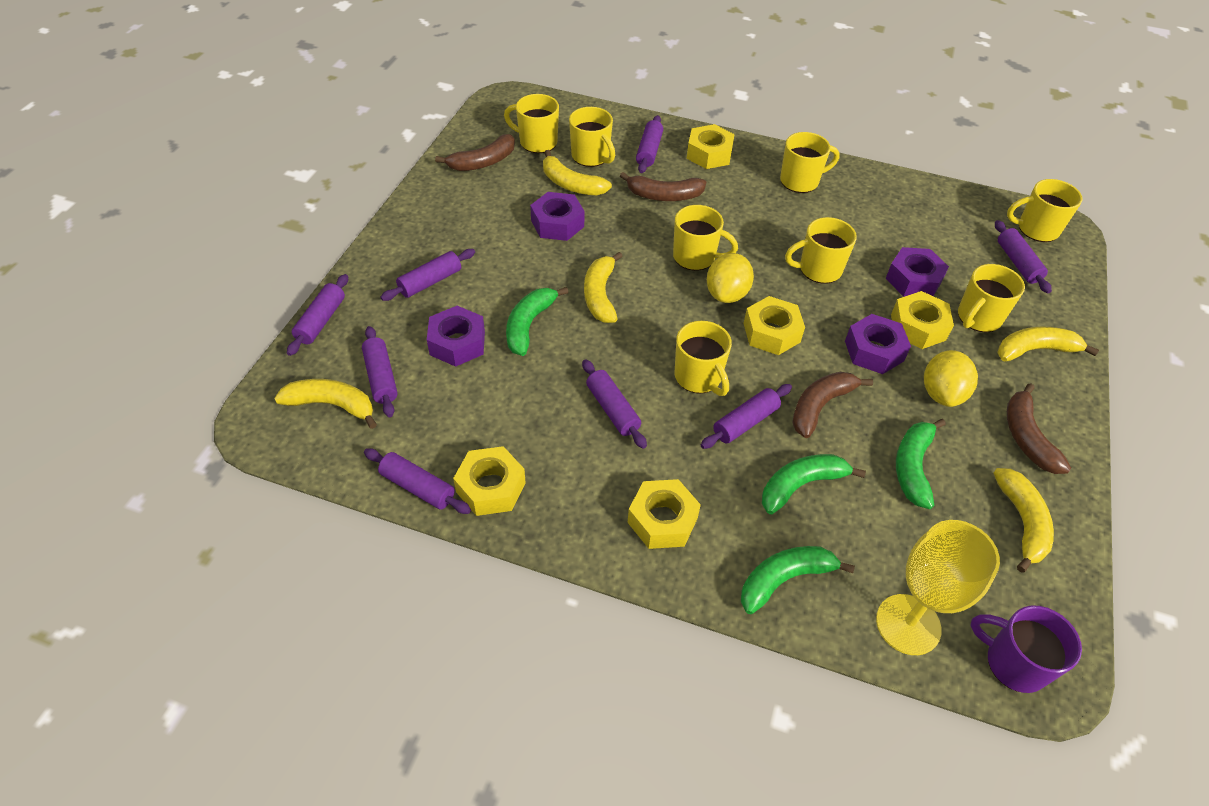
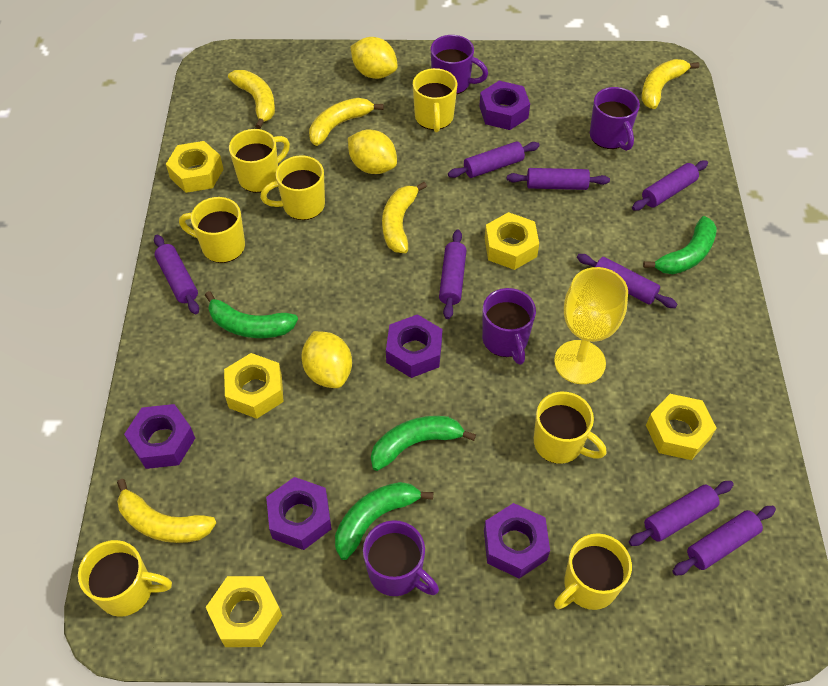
brown banana: [435,134,515,171] [620,172,706,201] [792,372,873,438] [1007,383,1071,474] = 4 -> none = 0
purple mug: [970,606,1082,693] = 1 -> [363,520,439,596] [431,35,488,94] [482,288,536,365] [590,87,640,151] = 4
purple nut: [427,306,485,367] [530,192,584,241] [845,314,911,374] [886,247,949,297] = 4 -> [124,404,195,469] [266,477,331,550] [386,314,442,378] [479,81,530,130] [484,503,550,579] = 5
yellow lemon: [707,253,754,303] [924,350,978,407] = 2 -> [301,331,352,388] [348,130,397,174] [350,37,398,79] = 3
yellow mug: [504,94,559,153] [569,107,615,167] [673,205,738,271] [675,321,732,396] [780,132,840,193] [785,217,857,284] [958,264,1025,333] [1007,179,1082,242] = 8 -> [78,540,172,617] [179,197,245,263] [229,129,290,193] [260,155,325,220] [413,68,457,132] [534,392,607,464] [554,533,632,610] = 7

